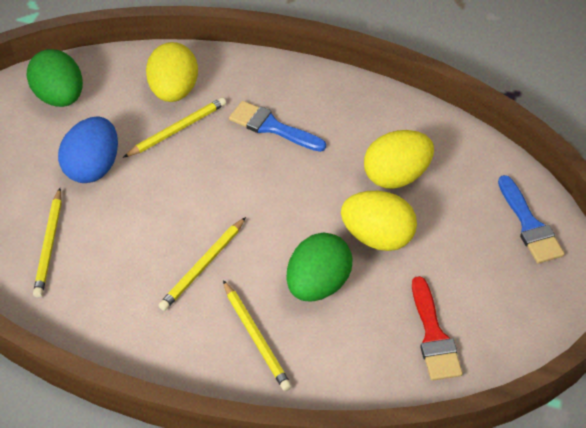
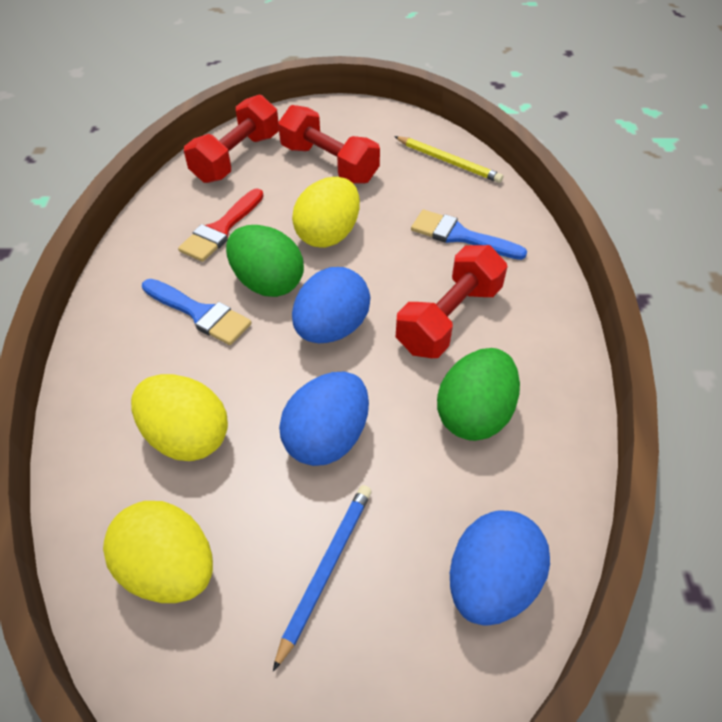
blue egg: [58,116,118,183] = 1 -> [279,372,369,466] [292,267,370,343] [450,510,550,626] = 3
blue pencil: none = 0 -> [273,485,372,671] = 1
red dumbbell: none = 0 -> [184,94,279,183] [278,105,380,184] [396,245,508,358] = 3
yellow pencil: [33,188,62,298] [123,97,226,158] [158,217,246,311] [223,280,292,391] = 4 -> [394,136,503,183] = 1

